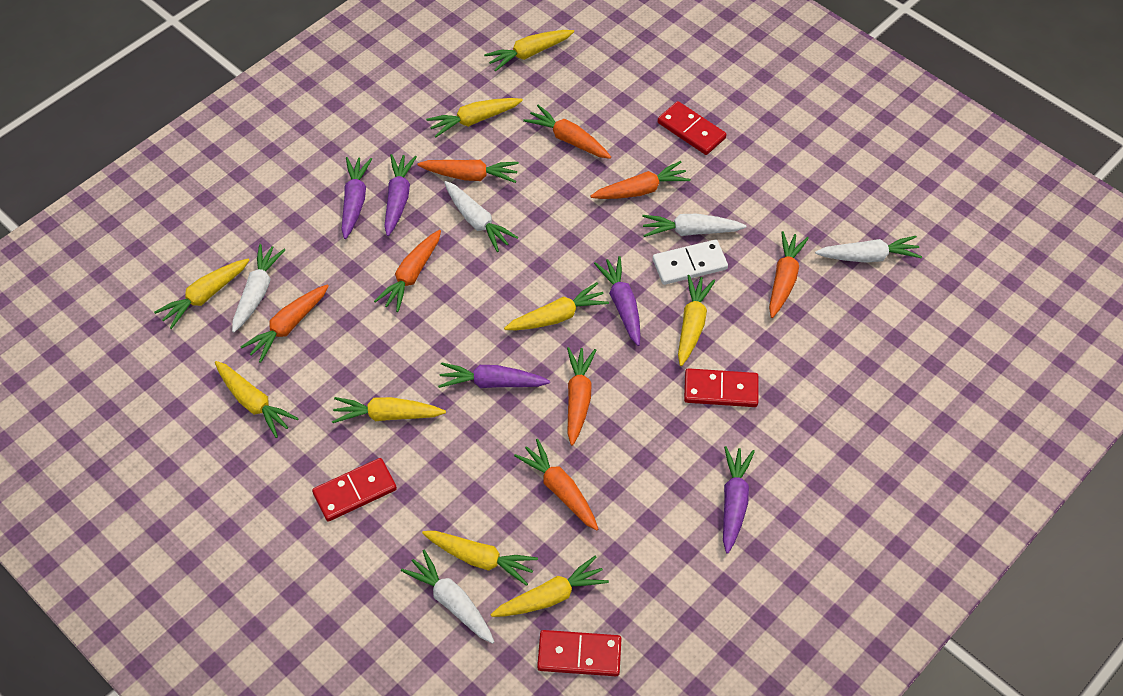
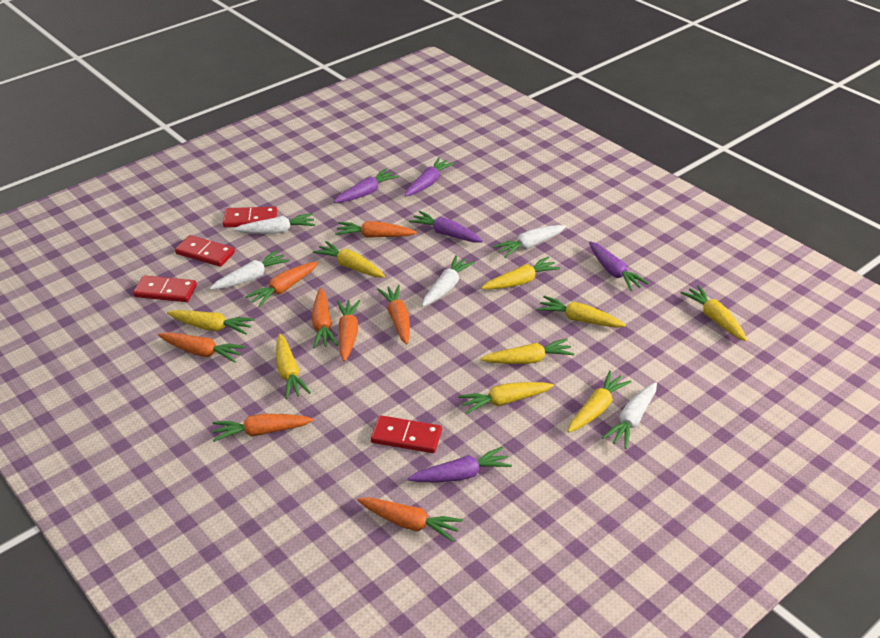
white domino: [652,240,728,285] = 1 -> none = 0

